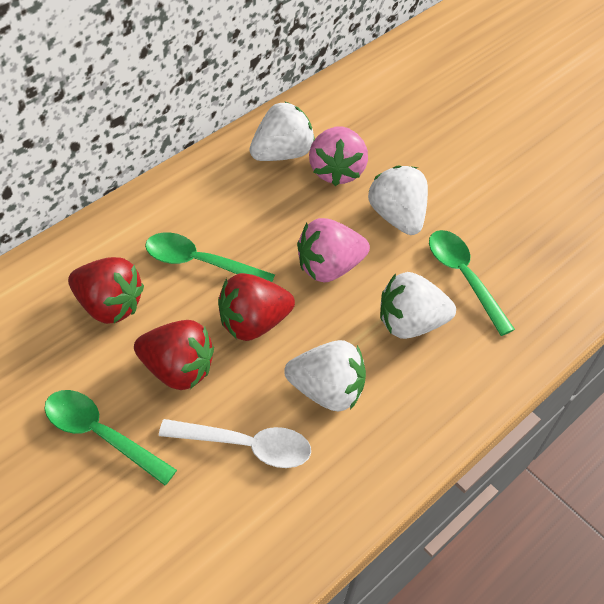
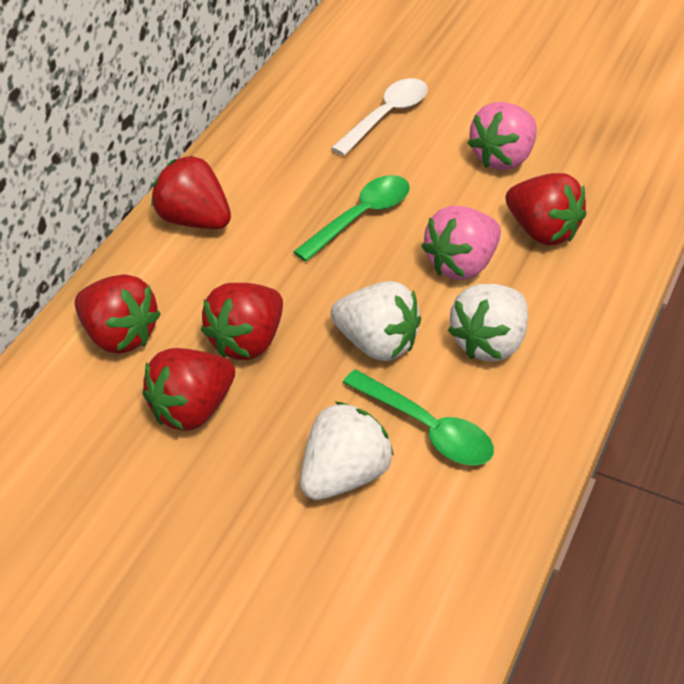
green spoon: [44,390,177,485] [145,233,275,282] [429,230,515,336] = 3 -> [293,175,410,262] [343,369,494,465] = 2
red strawberry: [68,257,144,324] [134,320,214,390] [218,273,295,341] = 3 -> [75,274,161,354] [142,348,235,431] [151,156,231,229] [201,283,283,360] [506,173,587,245] = 5
white strawberry: [249,101,315,161] [284,340,366,412] [368,165,428,235] [380,272,456,339] = 4 -> [300,402,394,500] [331,281,421,361] [448,284,528,362] = 3

